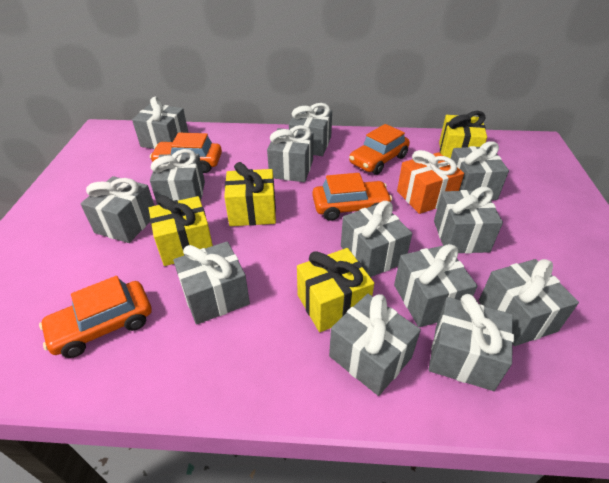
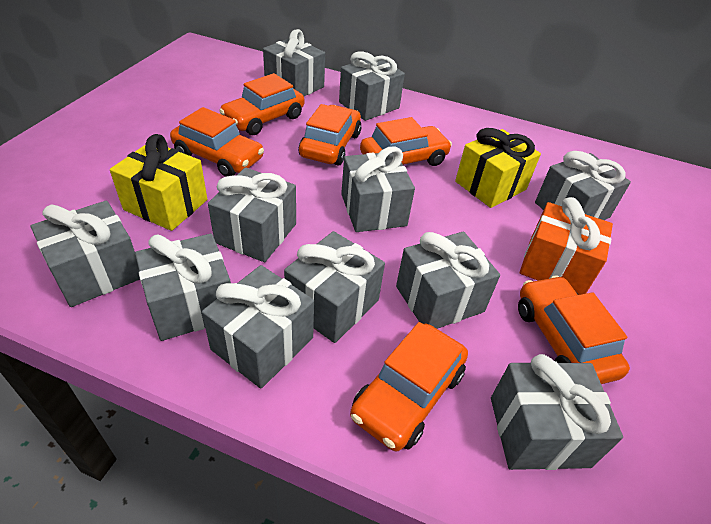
grey gift: [80,176,154,243] [132,97,189,149] [150,149,205,205] [173,241,250,325] [267,125,314,182] [289,103,332,156] [329,294,421,396] [341,201,412,277] [394,244,477,327] [428,294,514,391] [434,187,503,254] [451,141,509,200] [479,259,579,346] = 13 -> [31,200,140,307] [135,234,231,341] [202,265,314,389] [208,167,296,262] [263,29,325,96] [284,231,385,343] [339,51,405,121] [341,147,415,232] [396,231,500,329] [491,354,623,470] [535,151,631,220] = 11
orange car: [39,276,152,358] [150,133,222,173] [312,173,392,221] [349,124,410,175] = 4 -> [170,107,264,177] [219,73,304,135] [299,104,361,165] [350,322,468,451] [360,117,452,166] [518,276,630,384] = 6
yellow gift: [149,195,213,266] [224,162,276,226] [297,248,374,332] [439,111,487,158] = 4 -> [110,134,207,231] [455,128,541,208] = 2

